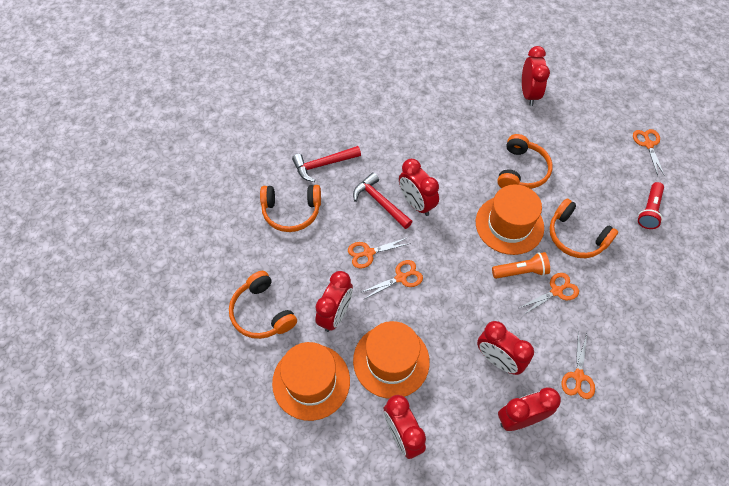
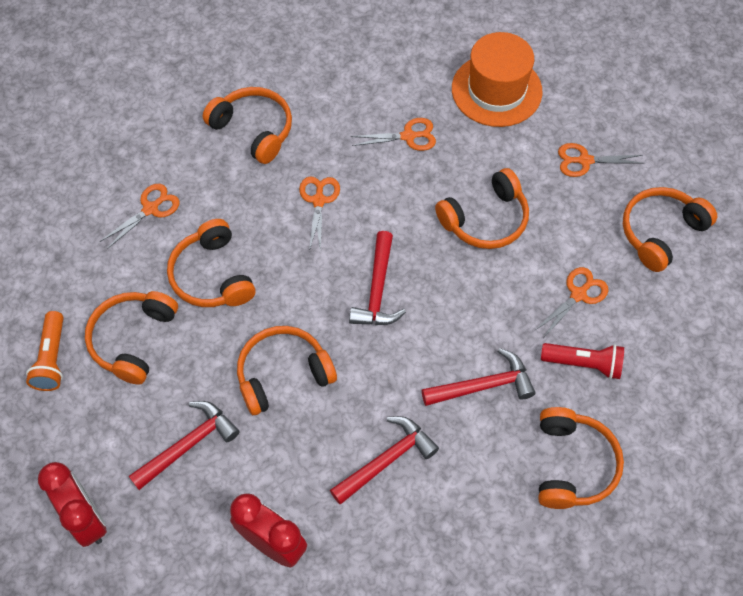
orange hat: [272,342,350,421] [353,321,430,399] [476,184,544,255] = 3 -> [452,32,543,127] = 1
orange headphones: [229,271,297,339] [260,185,321,232] [497,134,553,189] [549,199,618,258] = 4 -> [85,291,178,385] [167,219,256,307] [203,87,292,164] [237,326,337,415] [435,168,529,249] [538,407,624,509] [623,187,717,272] = 7
red clock: [315,271,353,332] [384,395,426,459] [399,159,439,216] [477,321,534,375] [498,387,561,431] [522,46,550,106] = 6 -> [38,462,107,547] [230,493,307,568] = 2
red hammer: [292,146,361,182] [353,172,413,229] = 2 -> [129,401,240,490] [330,416,439,504] [349,231,406,325] [422,348,535,406] = 4

